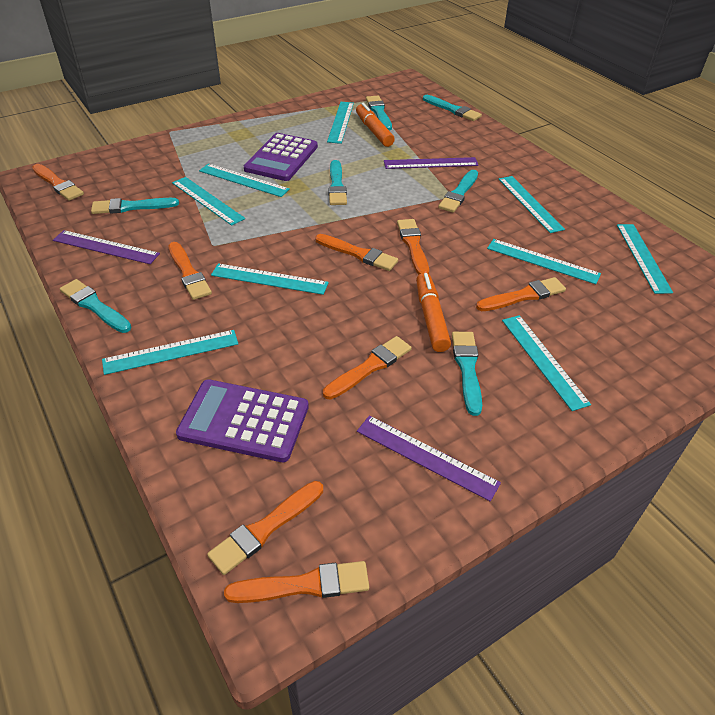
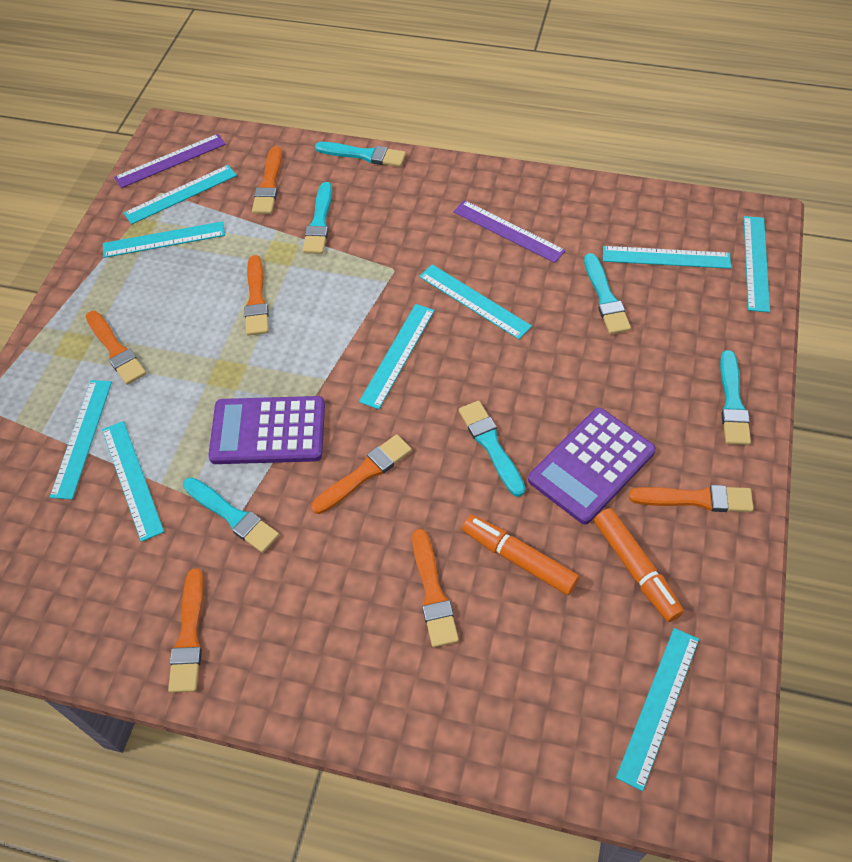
orange brush: [32,164,84,201] [168,242,212,300] [207,481,323,575] [224,561,369,603] [315,234,398,271] [323,336,411,400] [397,219,429,275] [476,277,566,311] = 8 -> [86,311,146,385] [168,569,204,693] [244,255,269,336] [252,146,282,214] [311,434,412,514] [412,529,459,647] [629,485,754,512] = 7
purple ruler: [53,230,160,264] [357,416,501,501] [384,157,479,169] = 3 -> [114,134,226,188] [453,200,566,263] = 2
turquoise brush: [60,279,131,333] [91,198,179,214] [328,160,347,205] [366,96,392,131] [423,95,482,121] [438,170,478,213] [452,332,482,416] = 7 -> [183,477,279,553] [303,182,332,254] [315,142,406,167] [459,401,526,497] [584,253,631,334] [720,350,751,445] = 6

